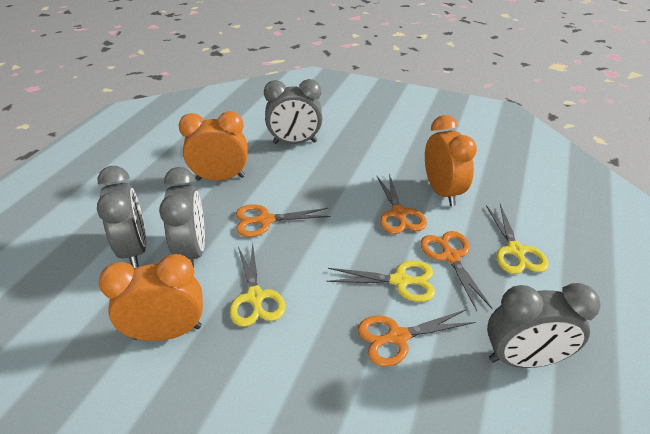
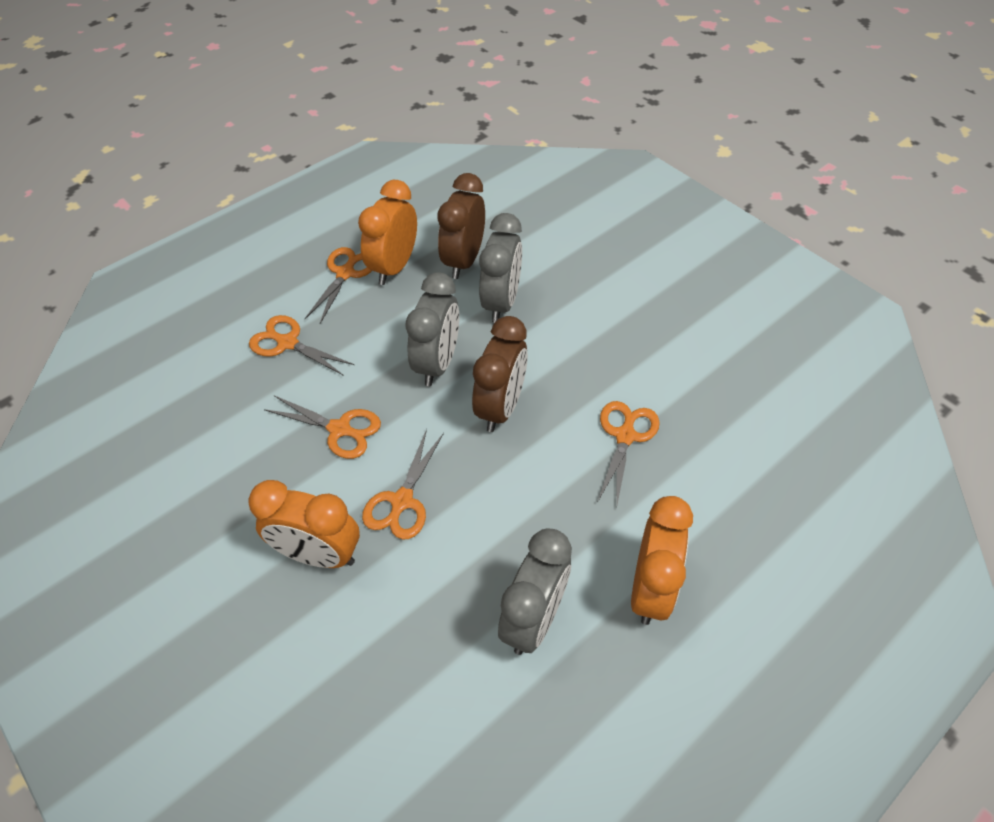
brown clock: none = 0 -> [437,173,485,279] [472,316,528,432] = 2
grey clock: [97,166,147,268] [159,167,205,268] [264,79,322,144] [487,283,601,368] = 4 -> [406,272,459,386] [479,213,522,323] [498,529,572,655] = 3
orange scissors: [236,204,330,237] [358,310,475,367] [376,174,427,234] [420,231,493,311] = 4 -> [249,315,354,376] [264,396,381,459] [305,247,372,324] [362,429,444,540] [598,401,660,505] = 5
yellow scissors: [229,243,286,327] [327,260,435,302] [486,204,549,274] = 3 -> none = 0

